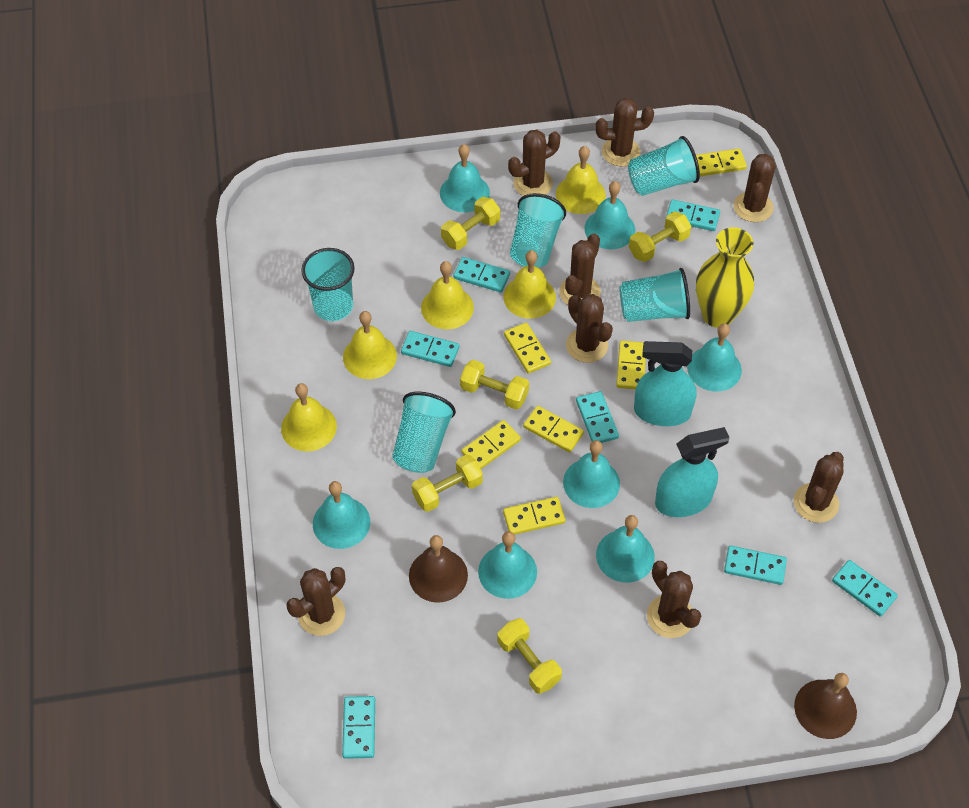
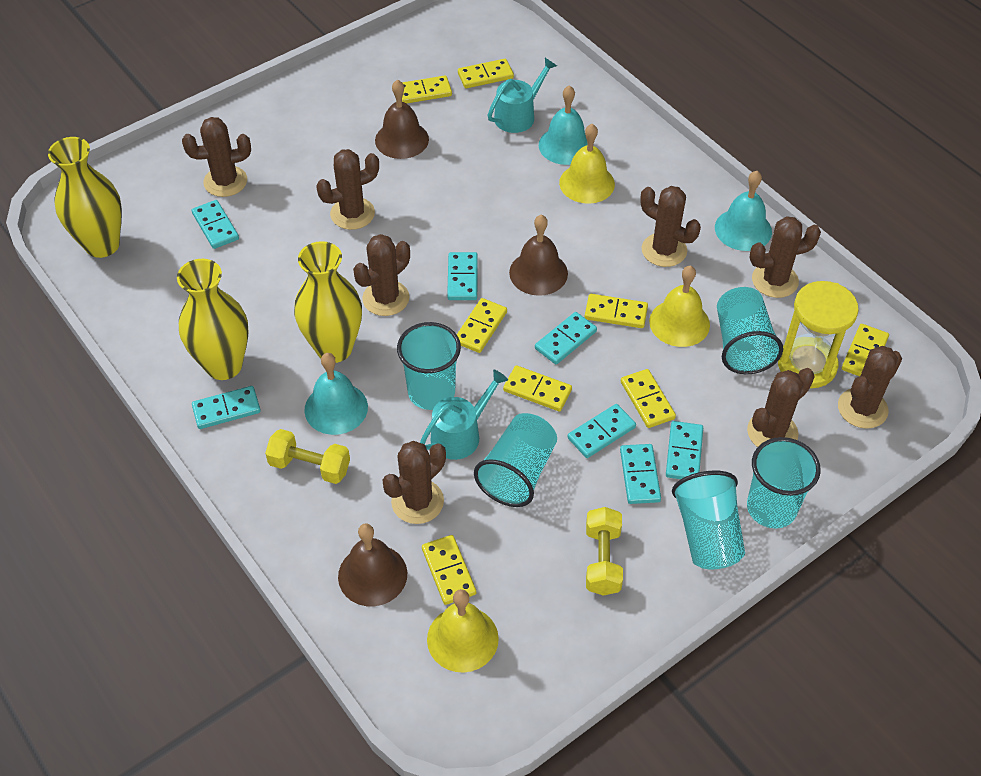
brown bell: [409,535,468,603] [794,673,857,739] = 2 -> [338,524,407,606] [375,80,429,159] [509,215,568,296] = 3
turquoise bell: [313,481,370,549] [440,144,490,212] [478,531,537,599] [563,440,620,508] [584,181,635,249] [596,515,655,583] [687,323,742,392] = 7 -> [304,353,368,435] [539,85,587,165] [715,171,772,251] = 3
turquoise spray bottle: [634,341,697,426] [655,427,730,517] = 2 -> none = 0
turquoise watering can: none = 0 -> [420,370,508,460] [487,58,557,133] = 2
yellow bell: [281,383,337,451] [343,311,397,379] [421,261,474,329] [504,250,556,318] [556,146,606,214] = 5 -> [427,589,499,673] [559,124,615,204] [649,266,710,347] = 3
yellow domino: [462,420,521,469] [503,497,565,535] [504,322,551,374] [523,406,584,452] [616,341,646,389] [696,148,747,176] = 6 -> [402,76,452,104] [422,535,476,605] [457,298,507,353] [458,59,514,88] [503,365,572,412] [584,294,648,328] [621,369,676,428] [842,324,889,377] = 8
yellow dumbbell: [412,454,483,512] [441,197,500,250] [460,360,529,409] [497,618,562,694] [629,211,691,262] = 5 -> [265,429,350,484] [586,507,623,596] = 2
yellow hourglass: none = 0 -> [778,281,859,388] = 1
yellow vase: [696,227,754,328] = 1 -> [48,137,122,258] [177,259,248,380] [294,241,362,363] = 3

